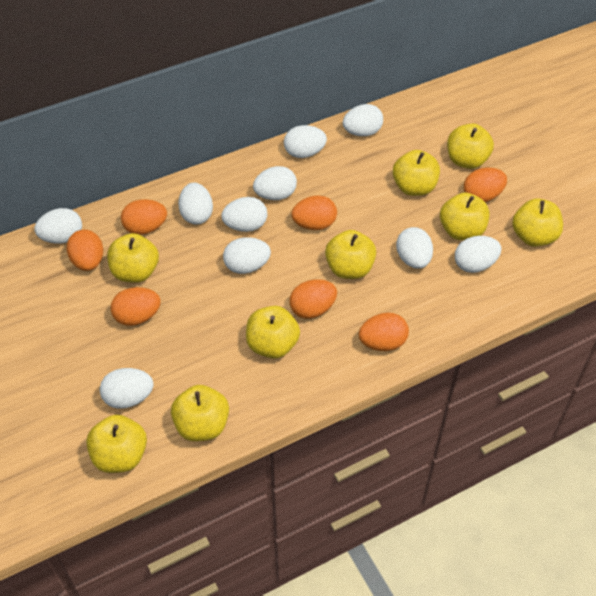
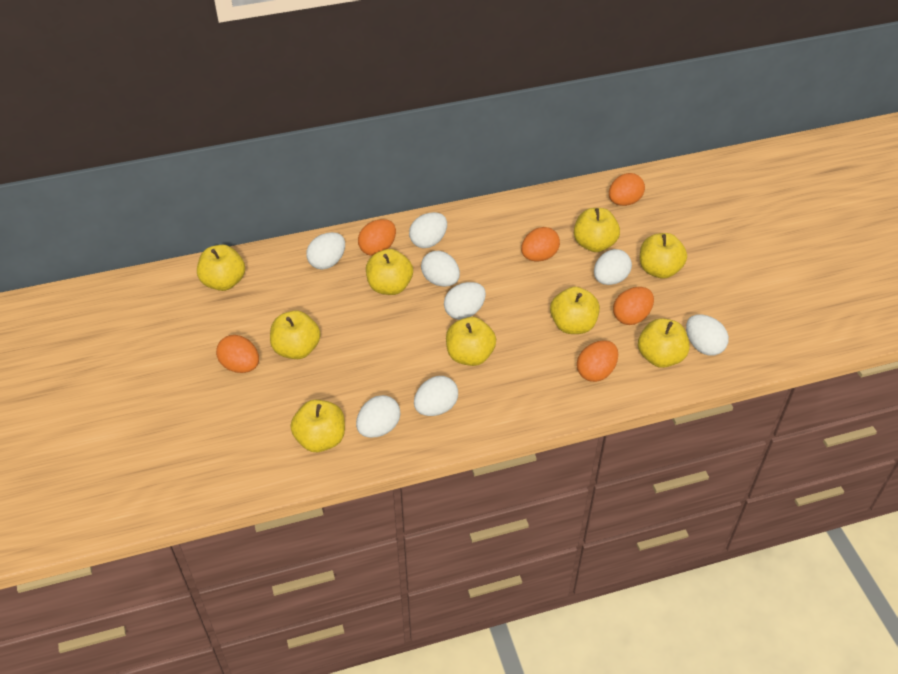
orange egg: [66,230,103,271] [110,287,161,326] [121,199,167,235] [290,279,337,319] [291,195,337,230] [359,313,409,351] [464,168,507,202] = 7 -> [216,335,259,373] [358,219,396,256] [521,227,560,261] [577,340,618,382] [609,173,645,206] [613,287,654,325] = 6
white egg: [34,208,82,244] [100,368,154,409] [178,183,213,224] [221,197,267,232] [223,237,271,274] [253,166,297,200] [284,125,327,158] [343,104,383,136] [396,227,433,269] [455,236,501,273] = 10 -> [306,232,345,270] [356,395,400,438] [409,212,447,248] [414,376,458,416] [421,251,460,287] [444,282,486,320] [594,249,632,285] [686,314,729,356] = 8

